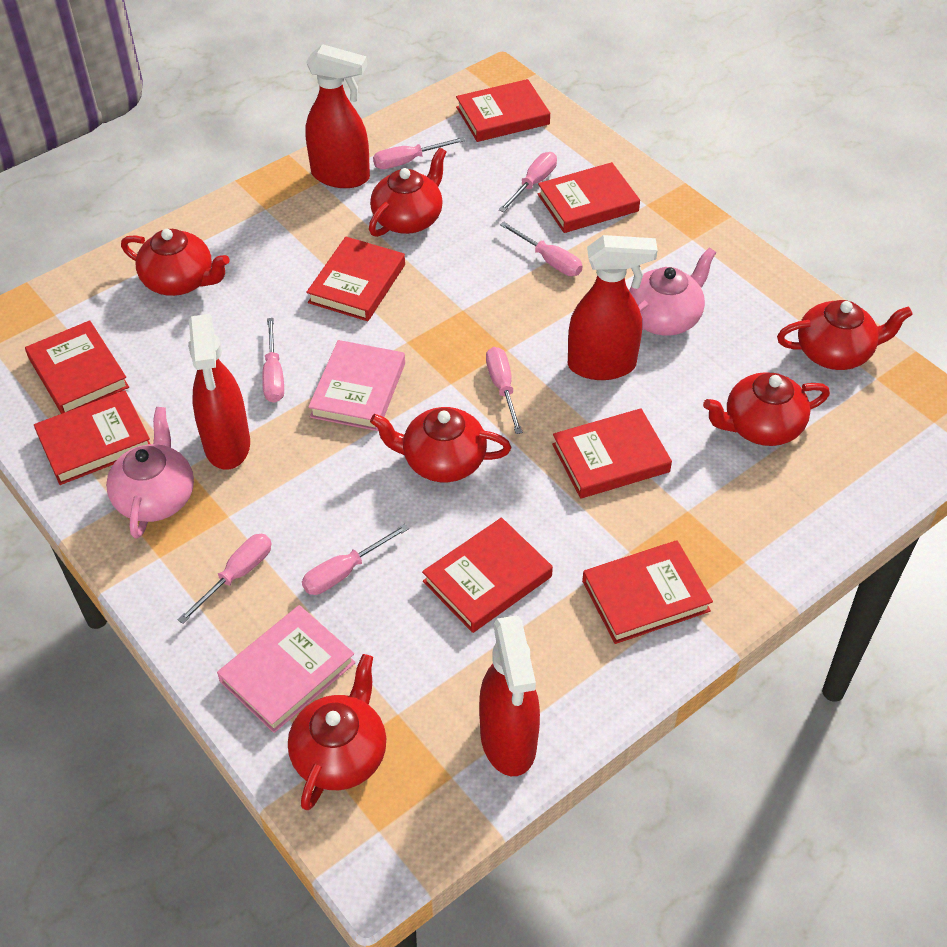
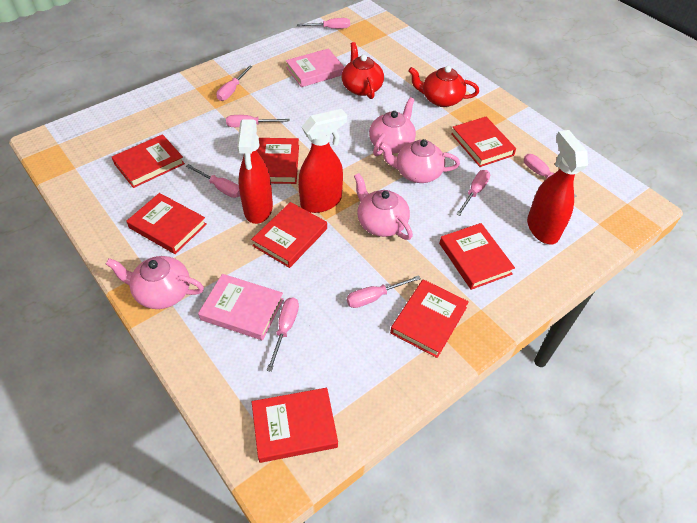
pink screwdriver: [177,534,272,624] [262,318,284,403] [302,524,409,595] [373,137,466,169] [486,347,523,434] [499,152,557,212] [500,222,583,276] = 7 -> [186,164,240,198] [216,65,253,101] [226,115,290,127] [267,297,299,372] [297,18,350,29] [347,275,421,308] [456,170,490,216] [524,154,577,197] = 8
pink teapot: [106,407,194,539] [629,248,716,336] = 2 -> [106,256,204,309] [354,173,413,240] [369,97,416,156] [379,139,460,183] = 4
red spray bottle: [188,314,250,470] [305,44,370,188] [479,615,540,776] [568,235,658,380] = 4 -> [237,119,273,224] [298,109,347,213] [527,130,588,244] = 3
red teapot: [121,229,230,296] [288,654,386,810] [369,148,447,237] [370,407,511,482] [703,372,830,446] [777,300,913,370] = 6 -> [342,42,384,99] [408,66,479,107] = 2

